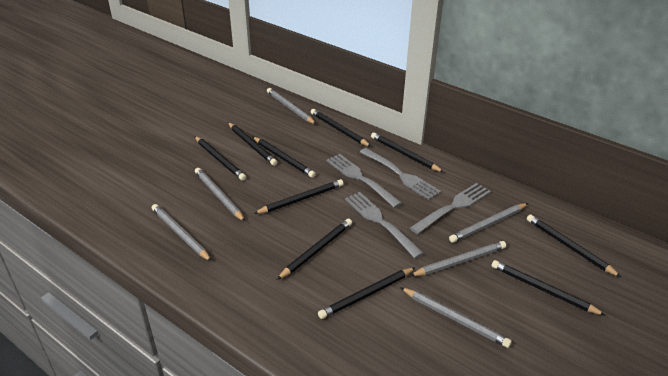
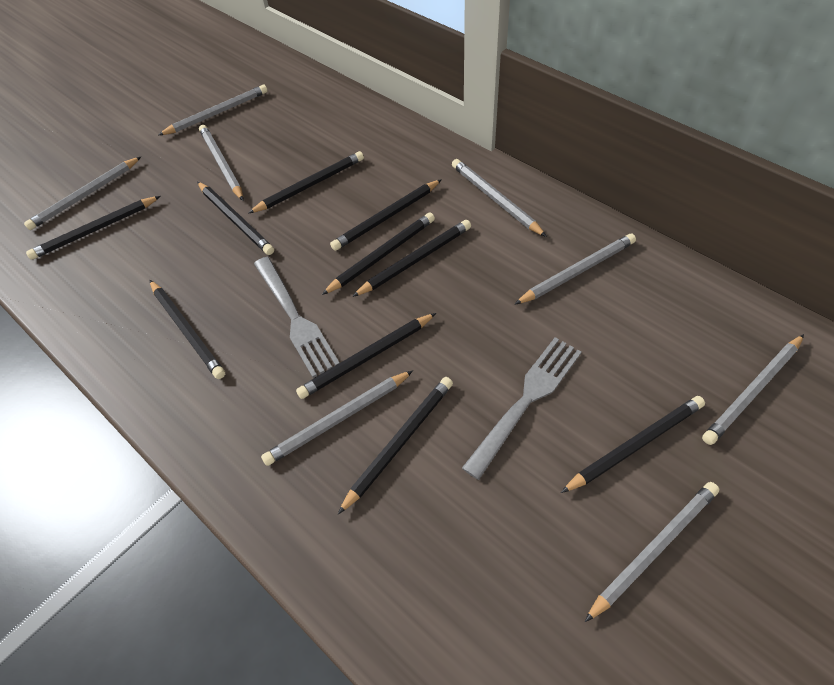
grey fork: [326,154,402,208] [345,192,424,259] [360,148,441,200] [410,183,491,234] = 4 -> [254,257,340,378] [462,337,582,480] = 2
grey pencil: [152,204,212,262] [195,168,245,222] [267,88,317,125] [400,287,512,348] [410,241,506,276] [449,203,528,243] = 6 -> [24,157,141,230] [159,85,268,135] [199,125,243,201] [261,370,413,466] [452,159,547,237] [514,234,636,305] [585,482,719,622] [702,334,804,445] = 8

